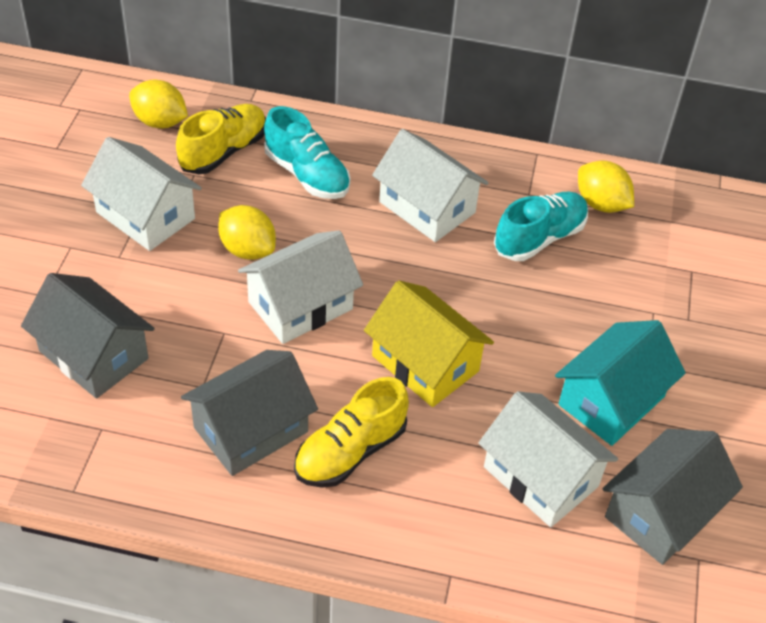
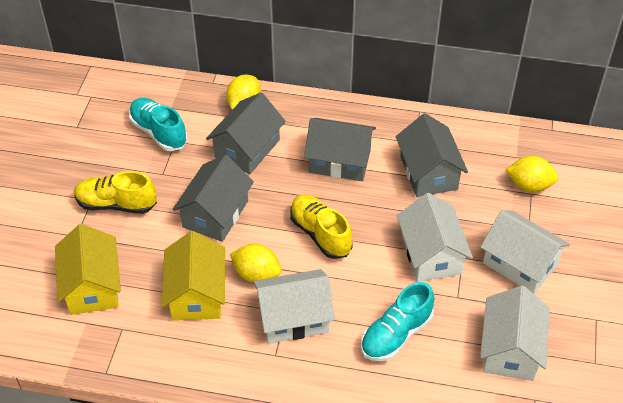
grey house: [21,273,155,399] [181,350,318,476] [603,429,743,565] = 3 -> [173,155,254,242] [206,92,286,174] [304,118,376,181] [396,113,468,197] = 4
turquoise house: [555,320,686,446] = 1 -> none = 0
yellow house: [364,280,494,407] = 1 -> [55,224,121,315] [162,231,225,321] = 2

